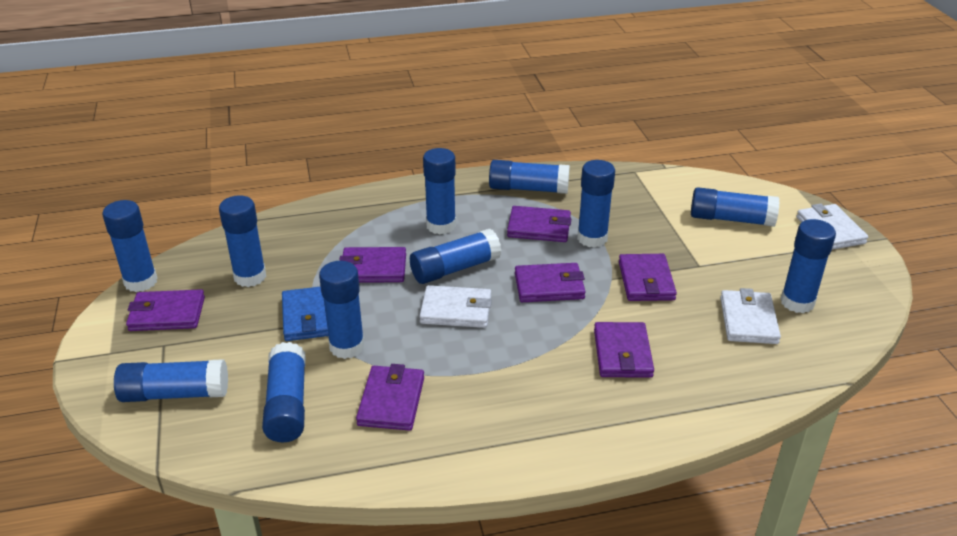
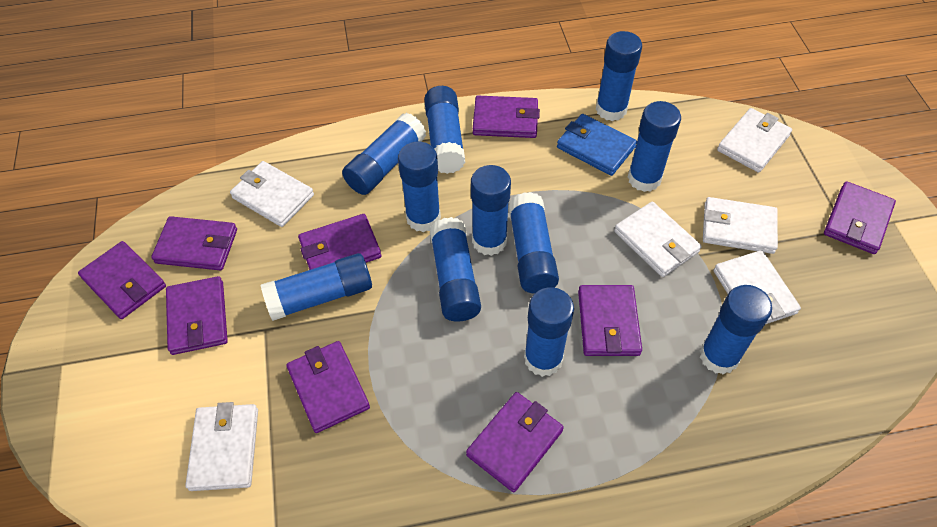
purple wallet: [126,289,205,331] [339,247,406,283] [356,364,424,431] [507,206,571,242] [515,263,586,302] [594,322,654,378] [619,254,677,301] = 7 -> [78,241,166,319] [151,216,237,271] [166,276,228,355] [286,341,370,433] [298,214,381,270] [466,392,564,492] [473,96,540,138] [578,285,642,356] [824,181,896,254] = 9
white wallet: [419,285,492,328] [720,288,781,344] [796,203,868,250] = 3 -> [185,402,258,491] [230,161,314,227] [614,202,702,277] [703,197,778,254] [714,250,801,324] [717,108,792,173] = 6

